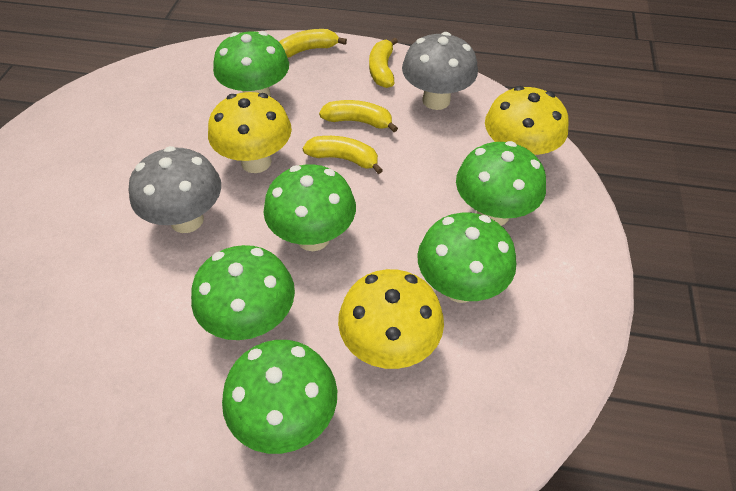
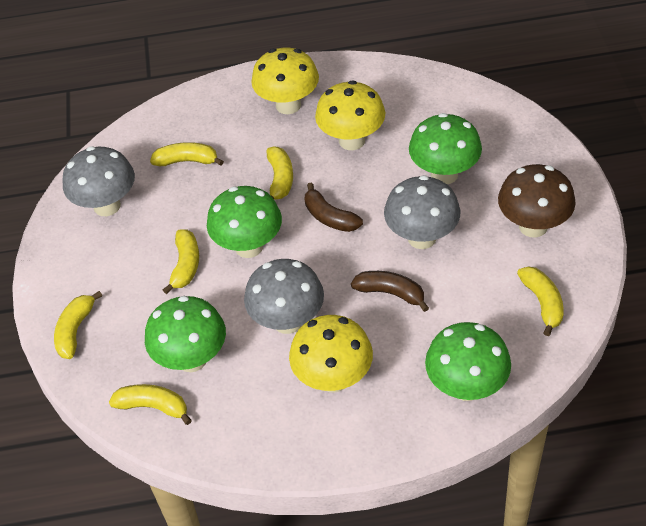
brown banana: none = 0 -> [305,183,363,232] [351,271,429,312] = 2
brown mushroom: none = 0 -> [498,164,576,238] = 1
green mushroom: [191,245,295,340] [213,31,289,97] [222,340,337,454] [263,164,356,251] [417,213,516,303] [456,141,546,226] = 6 -> [145,296,226,372] [207,186,282,258] [409,113,482,184] [425,322,511,401] = 4
grey mushroom: [129,146,221,233] [402,32,478,110] = 2 -> [62,146,135,216] [244,259,324,334] [384,175,461,249] = 3
yellow banana: [279,29,347,58] [303,136,383,174] [319,100,398,132] [369,37,398,88] = 4 -> [54,291,102,359] [109,384,192,425] [150,142,224,166] [163,229,199,294] [267,147,293,199] [517,266,564,336] = 6

